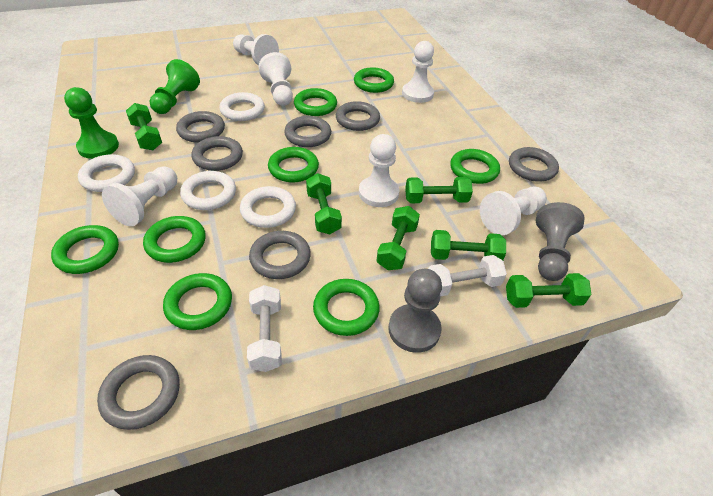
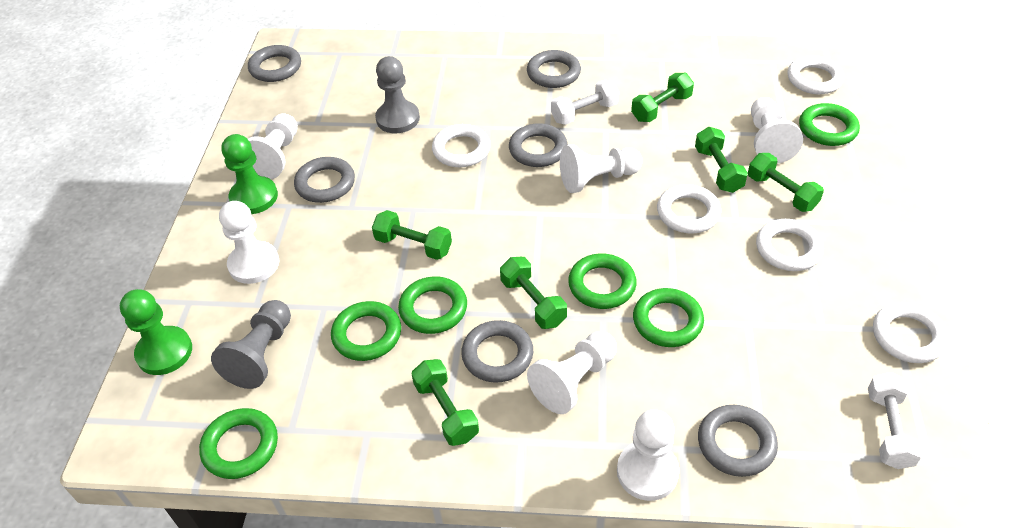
green ring: [51,225,119,274] [143,216,206,263] [163,273,232,330] [268,147,319,183] [294,88,337,116] [313,279,380,336] [354,67,394,93] [450,149,500,184] = 8 -> [199,408,278,479] [331,301,401,361] [398,276,467,334] [568,253,637,309] [633,288,704,347] [799,103,860,146] = 6
grey ring: [97,355,180,430] [176,111,225,143] [192,136,243,171] [249,231,311,279] [284,116,331,147] [336,101,380,131] [509,147,559,182] = 7 -> [248,45,301,82] [294,157,355,203] [461,320,533,382] [509,123,568,167] [527,50,581,88] [698,405,778,477] = 6
white ring: [78,154,135,192] [180,171,236,210] [219,92,265,121] [240,186,296,228] = 4 -> [432,124,491,167] [657,184,721,234] [756,219,824,271] [788,55,845,94] [873,302,949,363] = 5

